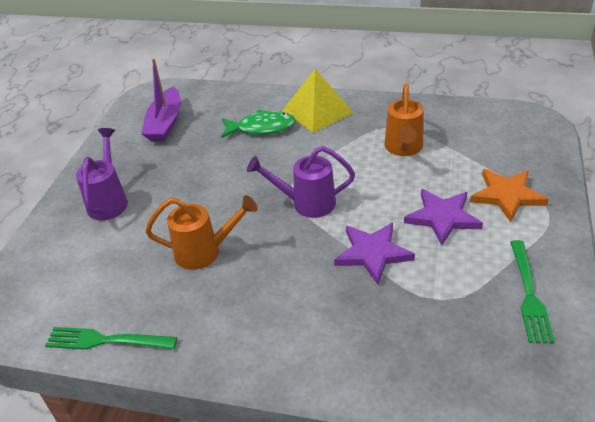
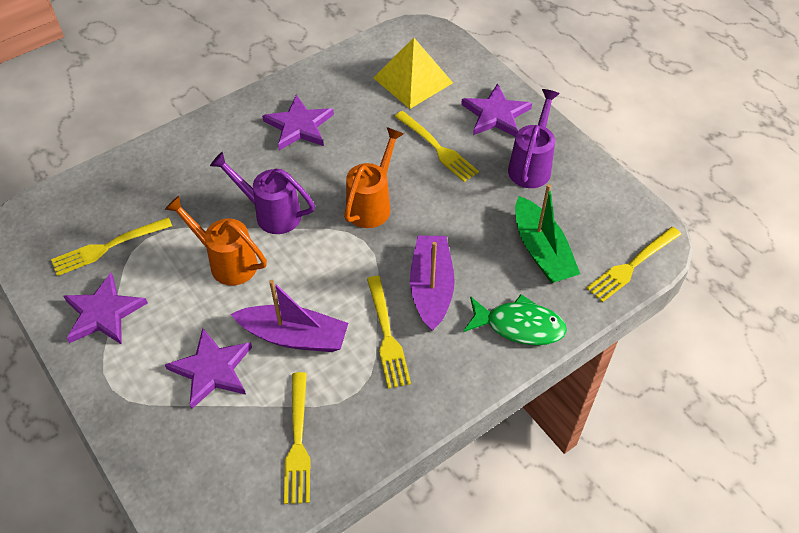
green boat: none = 0 -> [515,184,580,283] = 1
green fork: [45,327,177,350] [510,240,555,343] = 2 -> none = 0
orange star: [470,169,549,222] = 1 -> none = 0
purple boat: [141,58,181,142] = 1 -> [231,280,348,352] [410,236,455,331] = 2
purple star: [334,223,415,285] [404,189,483,246] = 2 -> [63,273,148,345] [165,328,252,409] [262,95,334,150] [461,83,532,137] = 4
yellow fork: none = 0 -> [51,217,172,276] [284,372,310,504] [367,276,411,389] [395,111,479,182] [586,227,681,303] = 5

